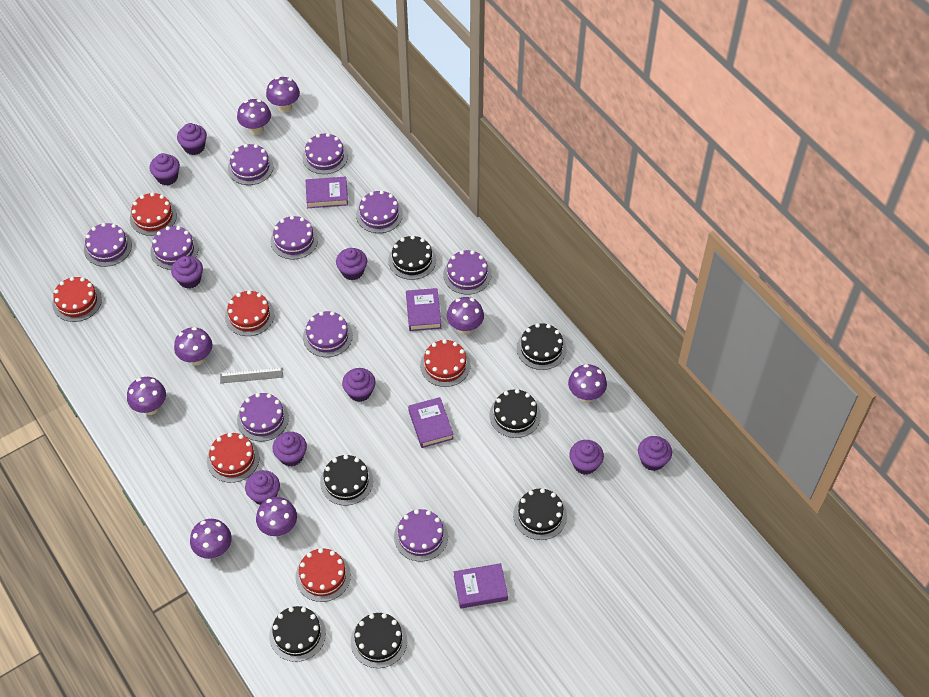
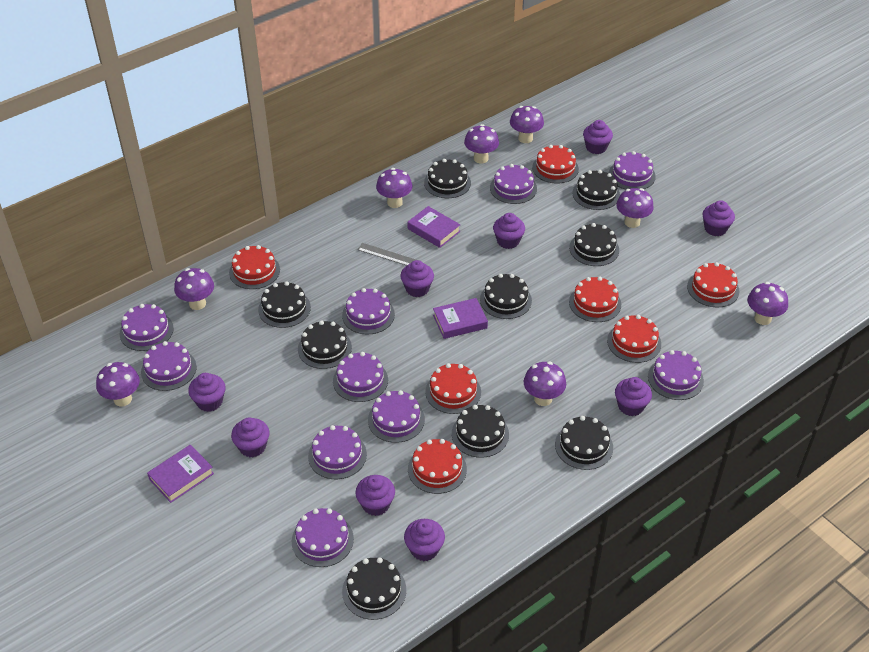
black cake: [269,606,326,662] [320,455,373,506] [351,613,407,668] [388,235,436,280] [489,389,541,438] [513,488,567,540] [517,323,566,370] = 7 -> [258,281,311,328] [298,320,352,369] [342,557,406,620] [424,159,471,198] [452,405,509,458] [480,274,532,319] [555,416,613,470] [569,223,619,266] [572,170,620,210] = 9
purple book: [306,177,348,208] [406,288,441,331] [408,397,453,448] [454,563,508,609] = 4 -> [147,445,214,503] [407,206,460,248] [433,298,488,339] = 3
red cake: [52,277,102,322] [130,192,177,236] [207,433,260,483] [225,290,274,336] [295,548,351,602] [420,339,470,387] = 6 -> [229,245,280,289] [408,439,467,494] [425,363,481,414] [532,145,579,184] [569,277,621,322] [607,315,661,363] [687,262,739,308] = 7

